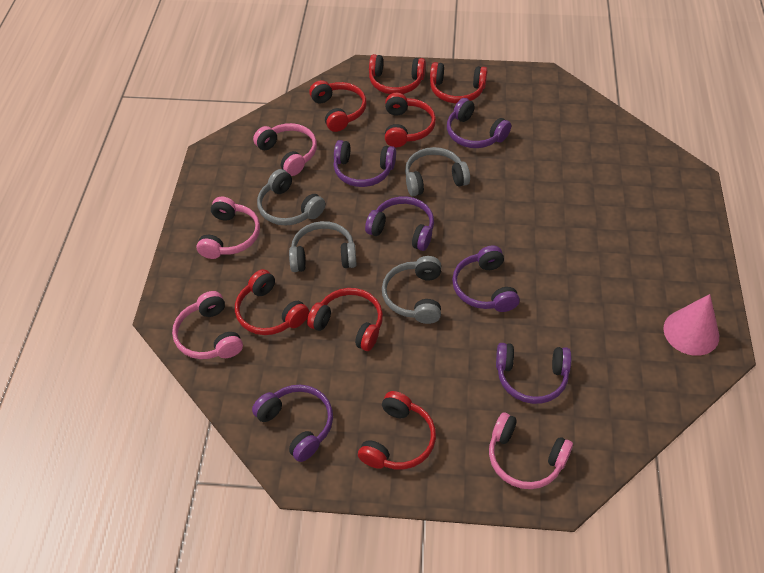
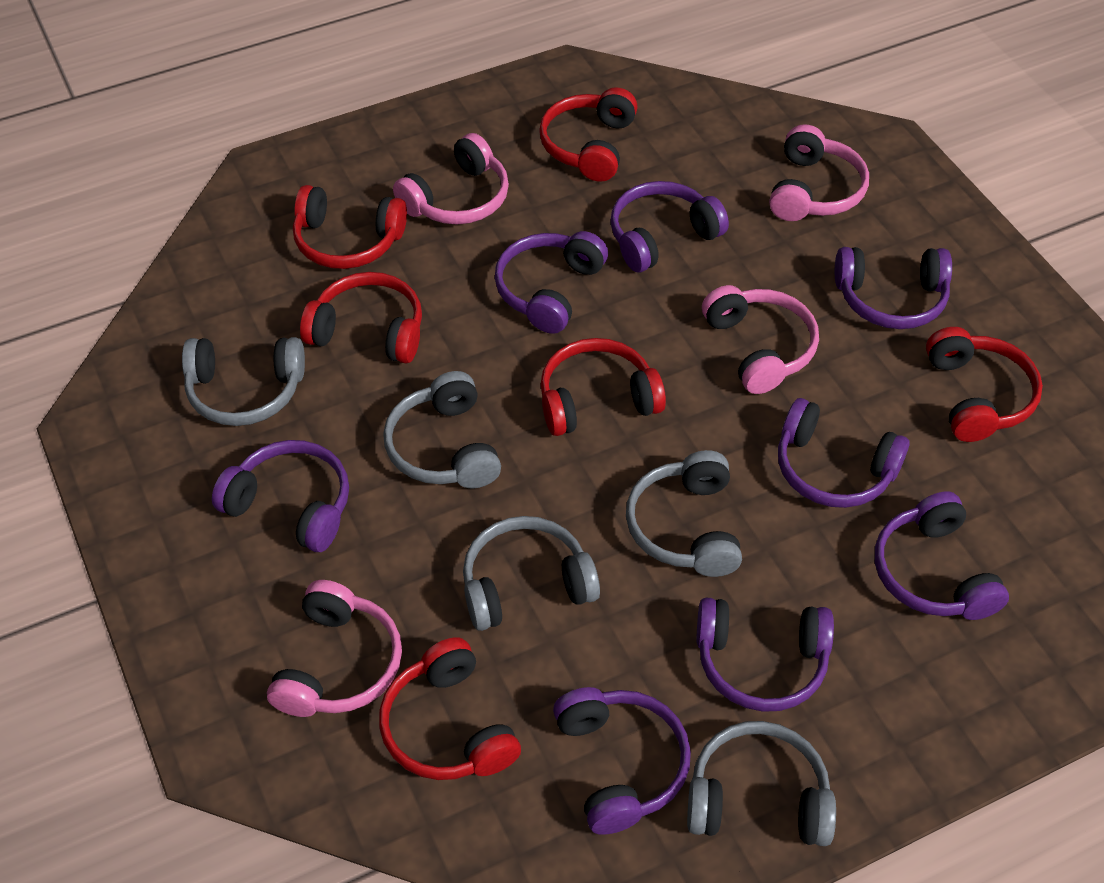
grey headphones: [257,169,325,226] [289,221,357,272] [382,256,441,324] [405,147,470,196] = 4 -> [182,337,305,426] [383,371,501,488] [463,516,600,631] [626,450,742,577] [687,721,836,846] = 5
pink cone: [663,294,719,356] = 1 -> none = 0
purple headphones: [252,385,333,462] [333,140,396,187] [365,196,434,251] [447,98,511,148] [452,245,520,312] [496,343,571,404] = 6 -> [212,440,349,552] [495,231,608,334] [553,687,691,835] [611,181,729,272] [697,598,834,712] [778,398,910,508] [835,247,952,329] [875,491,1009,620] = 8
red headphones: [235,269,309,335] [307,288,383,351] [309,80,366,132] [358,391,436,469] [369,54,426,94] [385,92,436,147] [430,62,487,103] = 7 -> [293,185,407,269] [300,272,422,363] [379,637,521,780] [539,87,638,182] [540,338,666,436] [926,327,1043,442] = 6

